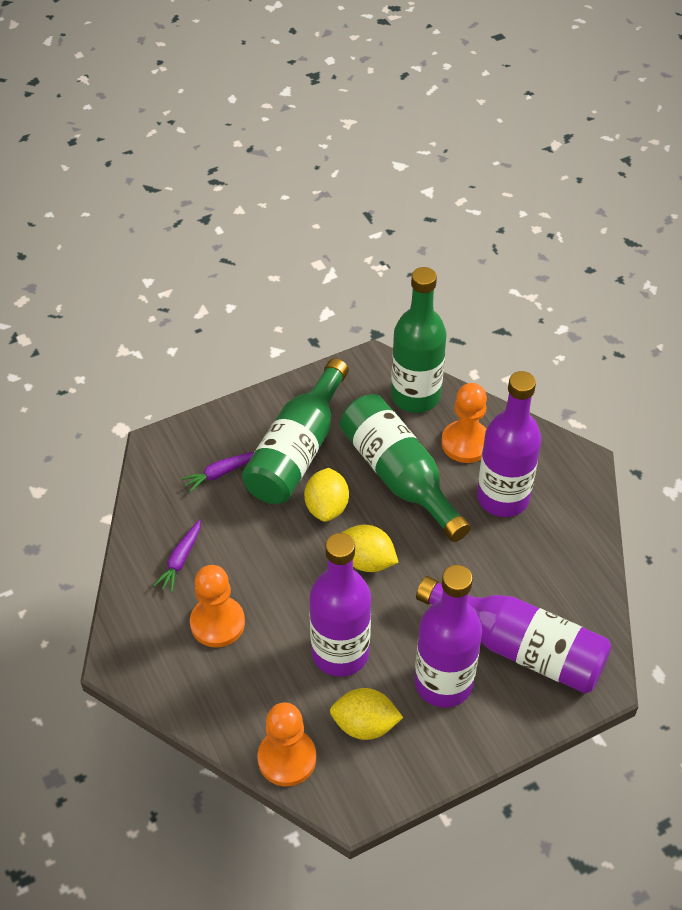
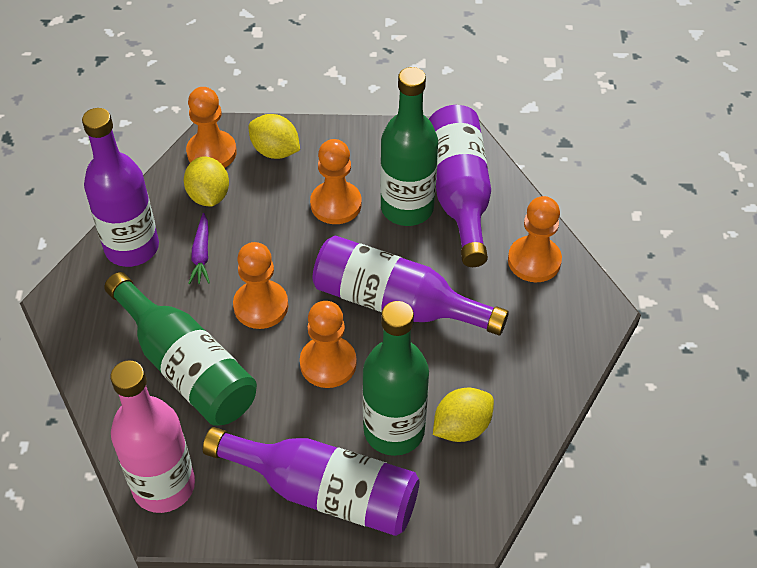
orange pawn: [190,565,245,648] [258,703,316,786] [441,383,487,463] = 3 -> [186,87,237,168] [233,242,288,329] [300,301,357,388] [310,139,362,224] [508,196,562,282] = 5
pink bottle: none = 0 -> [110,360,195,513] = 1
purple carrot: [153,519,201,592] [181,451,255,492] = 2 -> [188,213,210,284] = 1

